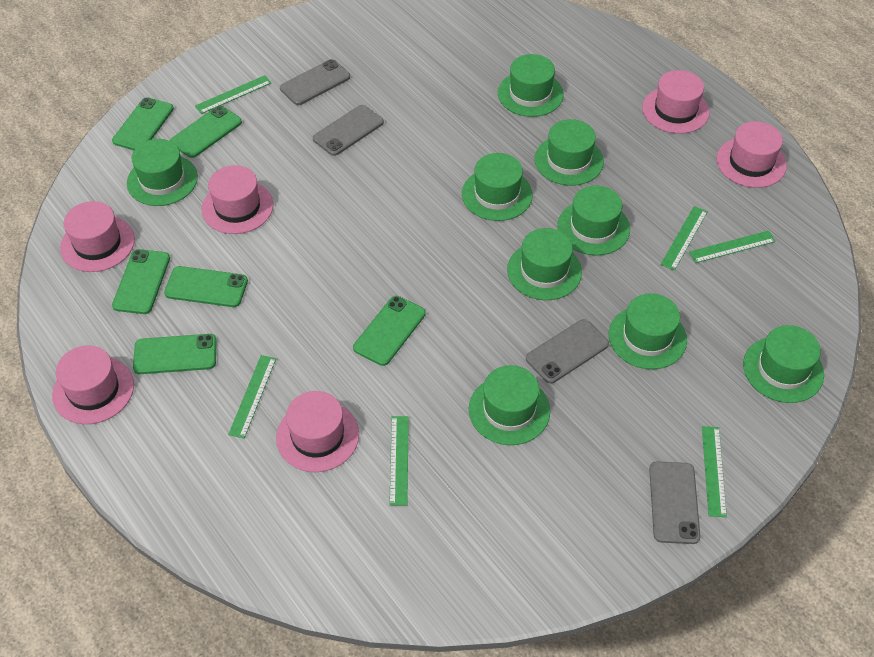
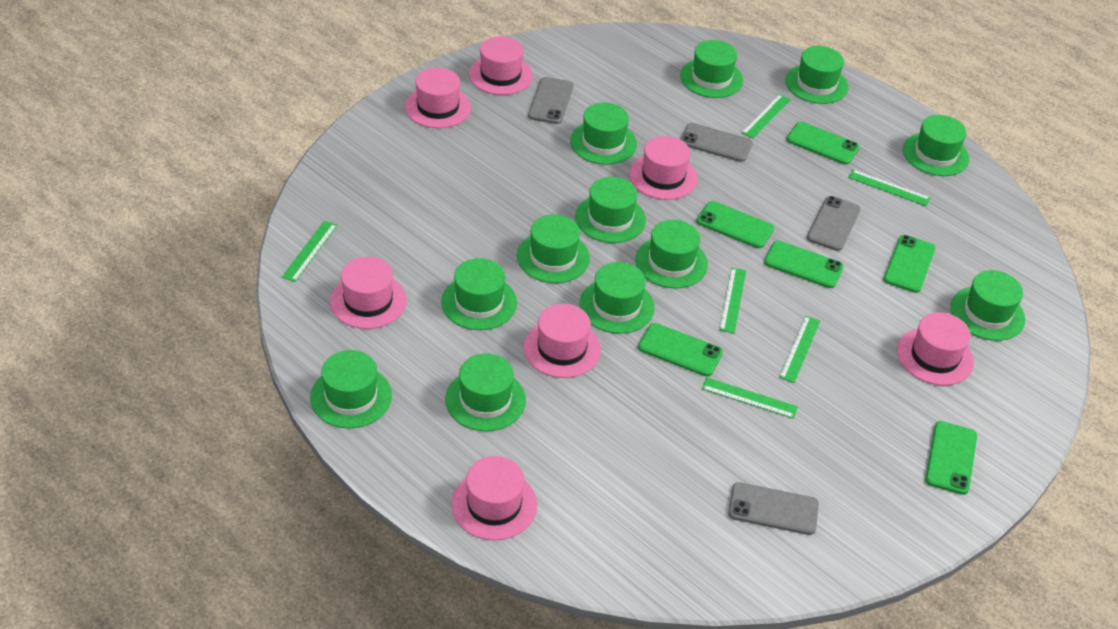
green hat: [127,139,198,206] [462,153,533,221] [469,365,550,445] [498,54,564,117] [507,228,582,300] [534,119,604,186] [557,185,630,256] [609,293,687,369] [743,325,824,403] = 9 -> [310,350,392,428] [441,258,517,330] [445,353,526,431] [517,214,590,283] [570,102,637,165] [575,177,646,243] [579,262,655,334] [635,220,708,288] [680,40,743,98] [785,46,849,104] [903,115,969,176] [951,270,1025,341] = 12
pink hat: [52,345,134,424] [60,201,135,272] [201,165,274,234] [276,391,359,472] [642,70,710,134] [716,121,787,188] = 6 -> [330,257,407,329] [405,68,471,128] [451,456,537,540] [469,36,533,95] [523,304,601,378] [629,136,698,200] [897,312,974,386] = 7

